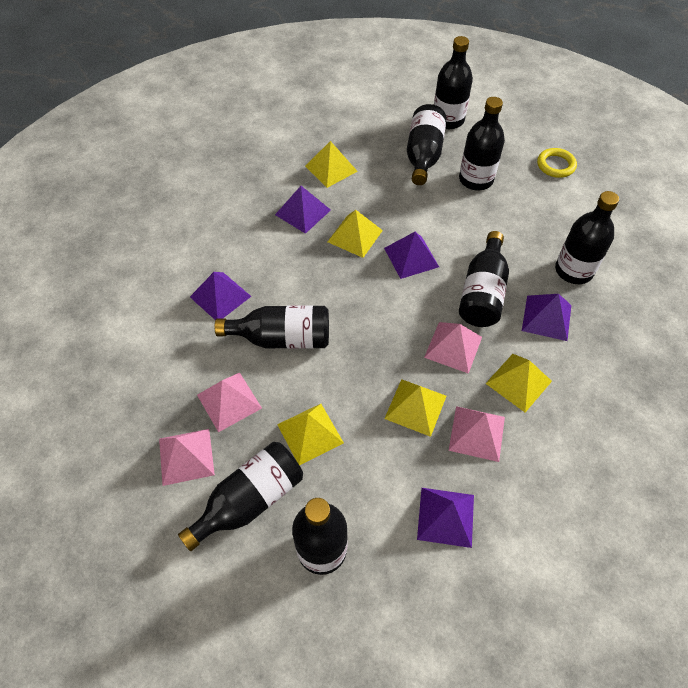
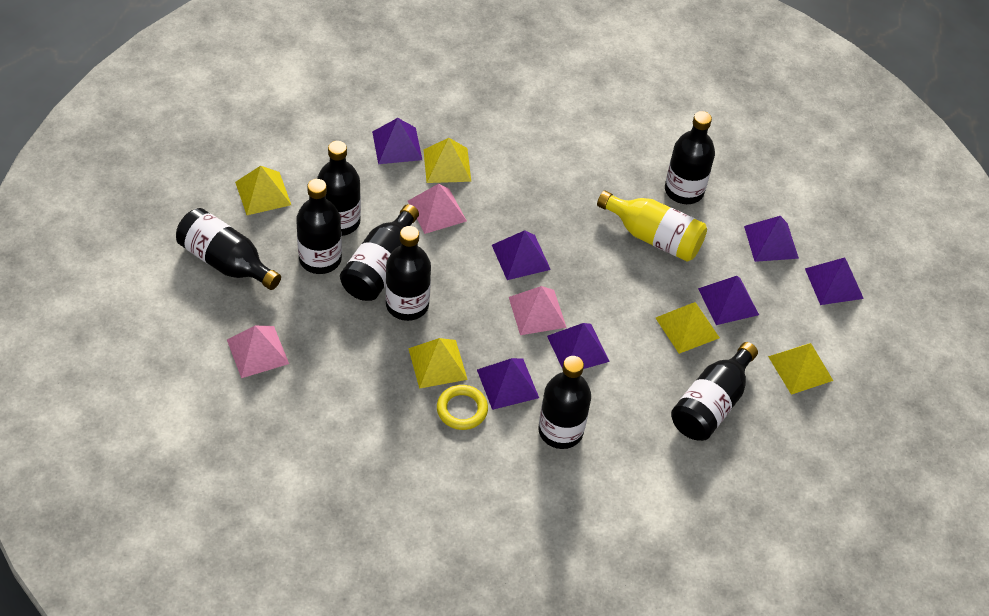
pink pyramid: [159,429,215,486] [197,373,262,432] [424,322,482,374] [449,406,505,462] = 4 -> [227,326,289,378] [408,184,467,234] [509,286,567,335] = 3
purple pyramid: [190,272,252,320] [275,186,331,234] [384,232,439,279] [417,488,474,548] [522,294,571,341] = 5 -> [372,118,422,164] [477,358,539,410] [492,230,551,280] [547,323,610,369] [698,276,759,325] [744,216,799,262] [805,257,864,305] = 7
yellow bottle: none = 0 -> [597,191,707,262] = 1

